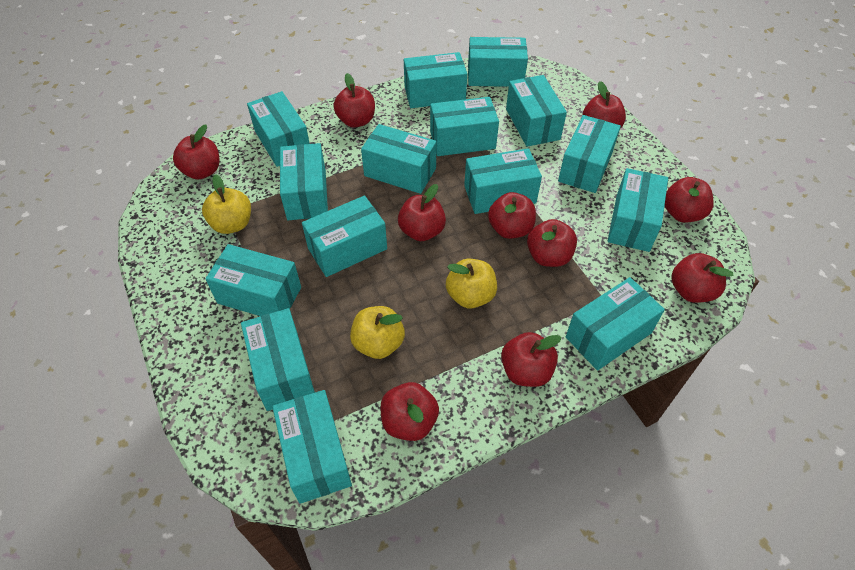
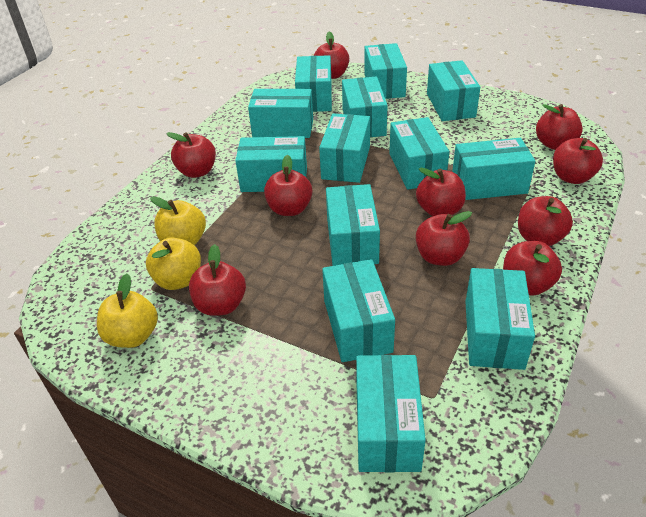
turquoise box: [205,244,301,316] [241,308,315,411] [247,91,310,167] [272,390,352,504] [280,143,328,220] [302,196,387,277] [361,124,436,194] [404,52,467,108] [430,97,499,156] [464,148,542,214] [468,37,528,87] [506,75,567,147] [558,115,621,193] [566,277,665,371] [608,168,668,252] = 15 -> [235,136,307,192] [248,89,313,138] [295,55,332,112] [319,114,370,183] [322,259,395,362] [326,184,380,266] [342,76,388,138] [356,355,426,472] [365,43,407,99] [389,117,449,190] [427,60,480,121] [452,138,535,200] [465,268,535,370] = 13

